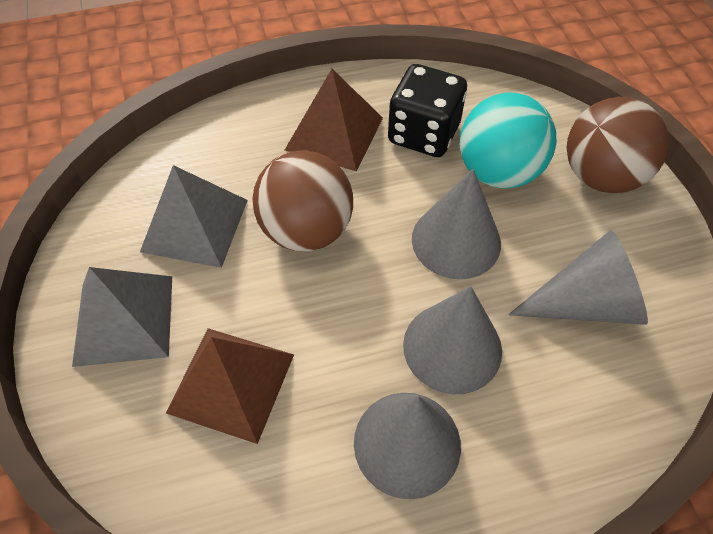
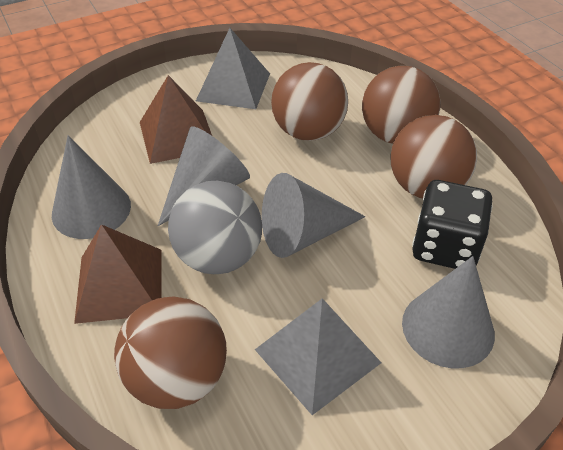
brown ball: [252,150,353,252] [567,97,669,193] = 2 -> [114,296,227,409] [271,62,348,141] [362,66,440,144] [390,115,477,199] = 4
grey ball: none = 0 -> [168,181,262,274] = 1
turquoise ball: [460,93,556,189] = 1 -> none = 0

